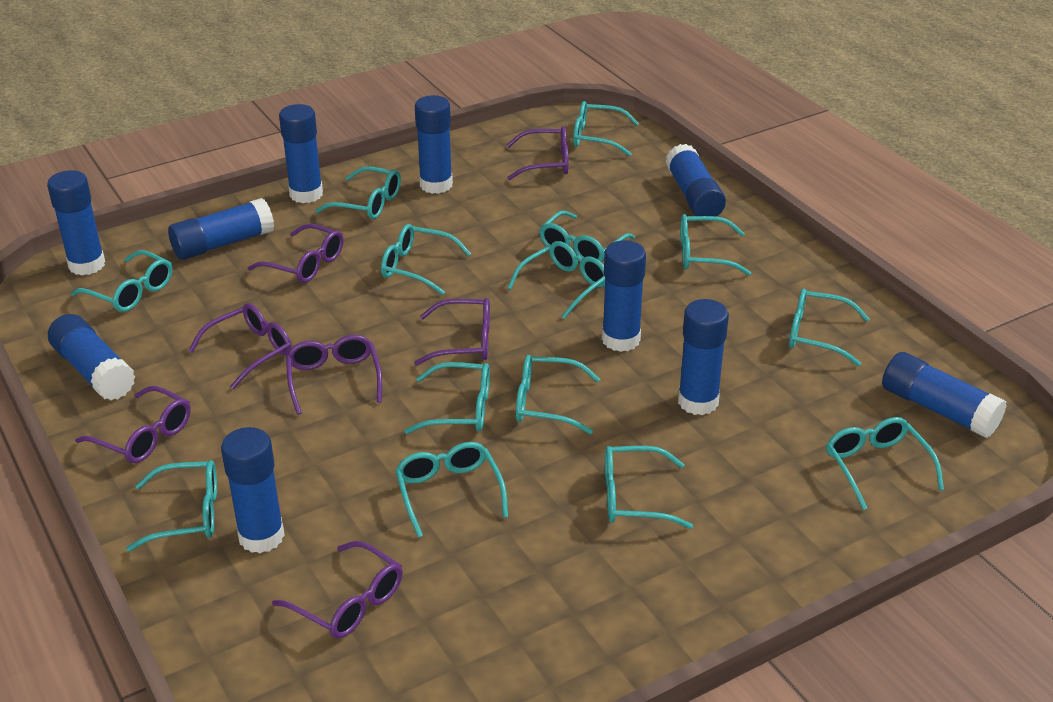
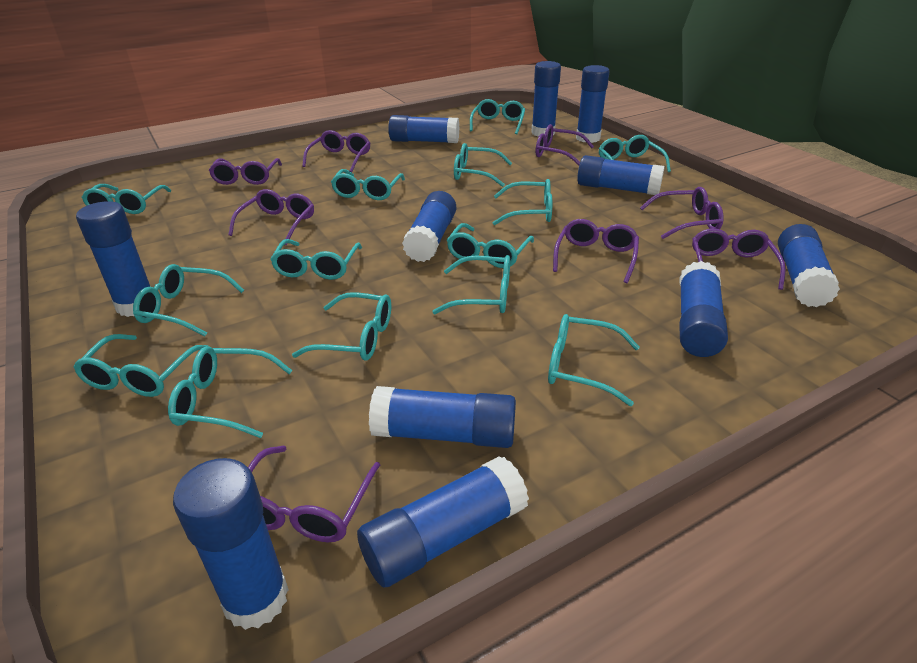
blue glue stick: [47,170,105,275] [48,314,136,400] [168,198,274,260] [221,427,285,553] [279,104,323,203] [415,95,453,194] [602,240,646,352] [665,144,726,217] [678,299,729,415] [882,352,1007,438] = 10 -> [76,201,150,317] [173,458,289,630] [357,456,529,588] [369,386,516,448] [388,115,459,143] [402,191,456,262] [531,61,561,137] [576,65,610,143] [577,155,665,195] [680,261,728,357] [778,224,840,307] = 11
purple glasses: [75,386,191,463] [188,303,292,389] [248,224,344,283] [272,541,402,638] [286,335,382,415] [414,298,490,366] [506,126,568,180] = 7 -> [209,158,282,185] [228,189,314,245] [248,446,380,542] [302,130,370,172] [536,124,594,165] [553,219,639,283] [640,187,724,239] [692,228,786,290] = 8

